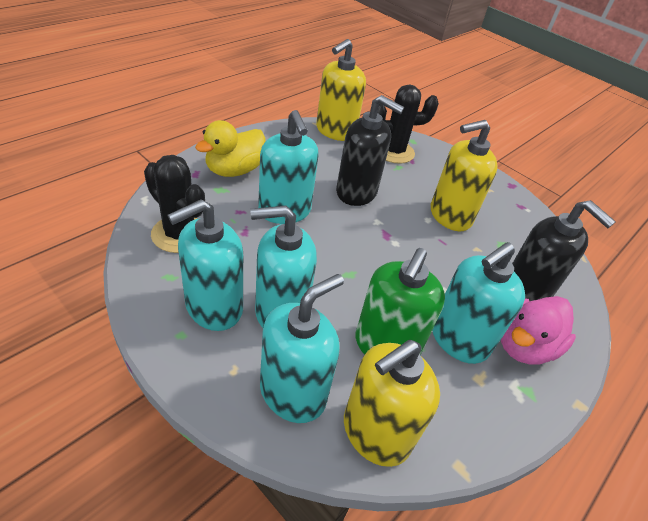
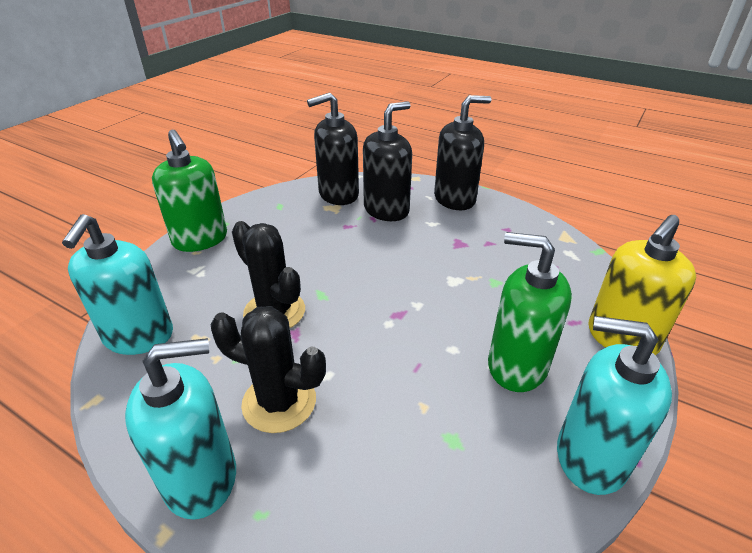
black soap dispenser: [336,95,404,206] [512,200,616,302] = 2 -> [307,93,359,205] [363,101,412,221] [434,95,491,210] = 3
green soap dispenser: [356,248,445,355] = 1 -> [152,130,227,252] [488,232,572,392] = 2
pink duck: [501,296,576,364] = 1 -> none = 0
turquoise soap dispenser: [167,199,243,331] [250,206,317,328] [258,110,319,224] [260,274,344,423] [432,242,525,364] = 5 -> [62,214,173,355] [125,338,236,520] [557,316,672,495] = 3
yellow duck: [195,120,266,177] = 1 -> none = 0
yellow soap dispenser: [316,39,366,141] [344,340,440,467] [431,120,498,231] = 3 -> [588,215,696,355] = 1

